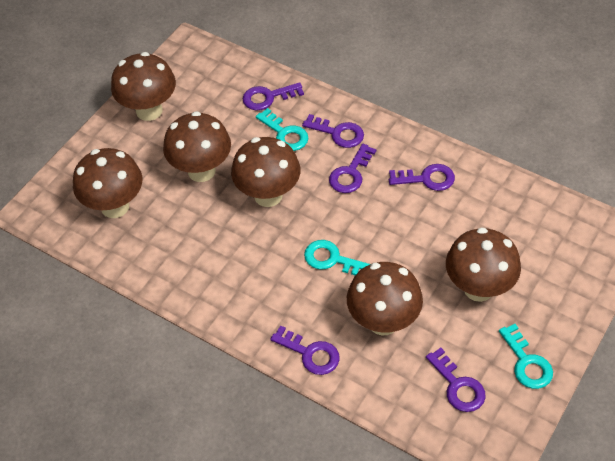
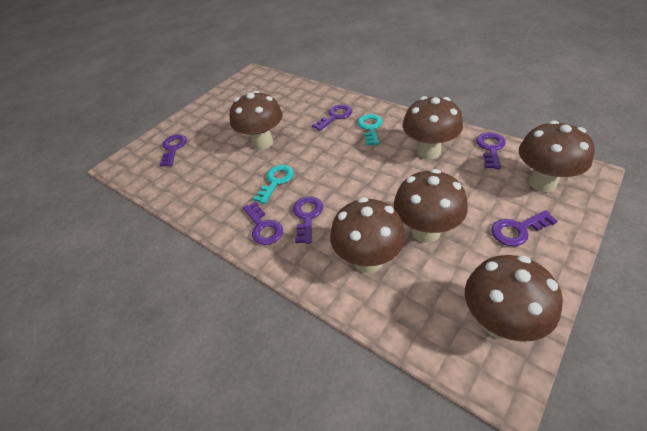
turquoise key: [256,108,308,151] [304,240,370,275] [499,324,553,389] = 3 -> [253,165,294,204] [357,114,383,145] = 2

